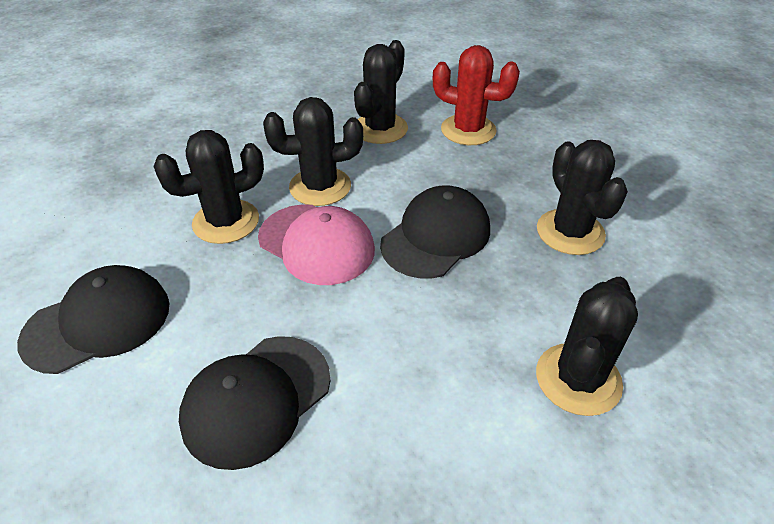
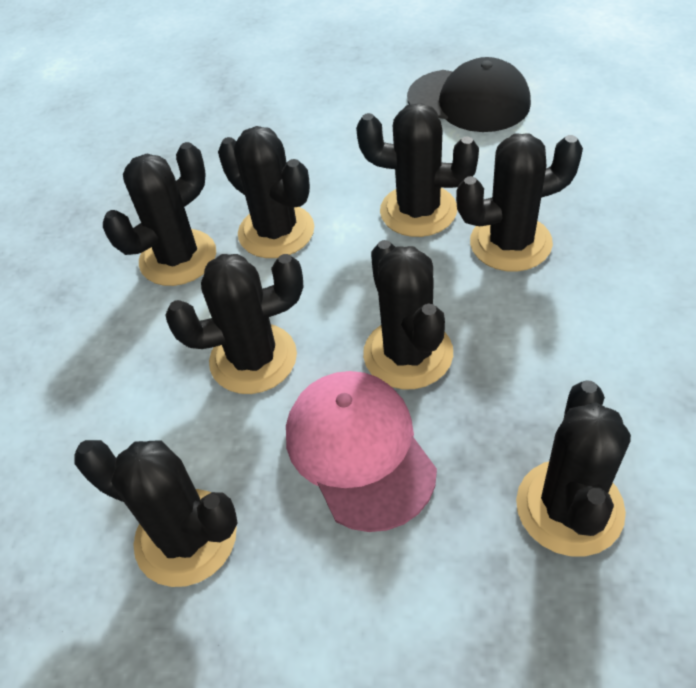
black cactus: [153,130,264,244] [263,97,363,206] [354,40,408,144] [536,277,638,416] [537,140,628,255] = 5 -> [74,440,238,587] [103,142,216,286] [165,254,303,394] [218,126,314,258] [356,103,479,237] [363,240,453,389] [456,134,583,272] [516,380,631,556] = 8
black cap: [17,265,170,374] [179,336,330,470] [380,185,490,279] = 3 -> [407,57,531,132] = 1
red cactus: [433,45,520,145] = 1 -> none = 0

